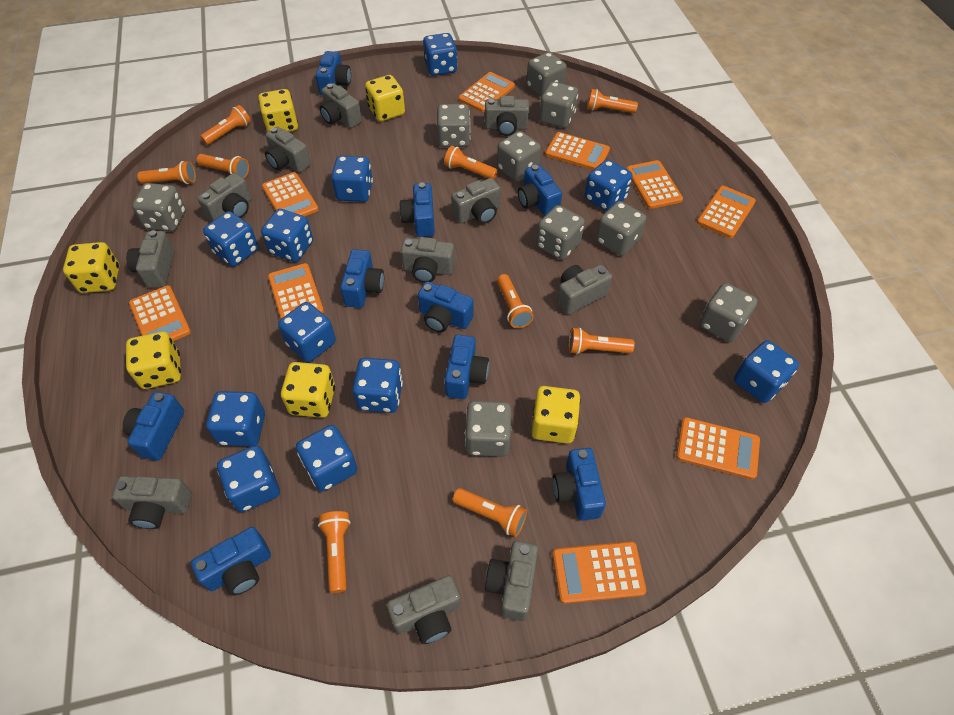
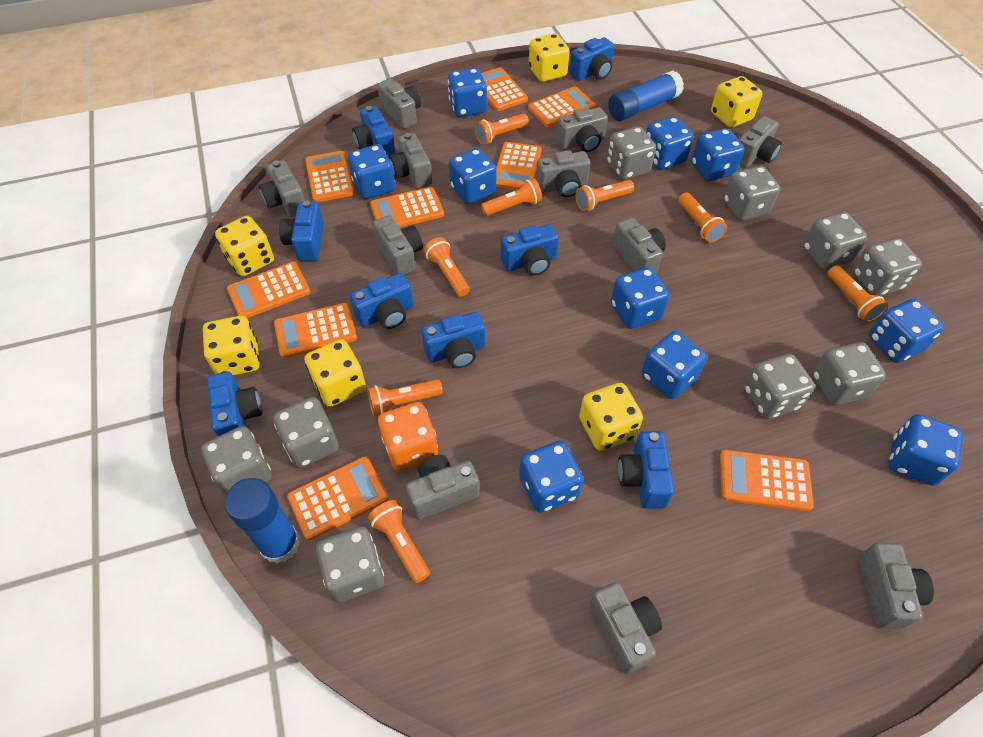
blue camera: [123,392,184,461] [191,527,271,596] [316,51,351,95] [340,249,384,308] [399,183,435,237] [418,281,474,332] [445,335,489,399] [518,164,562,216] [553,448,606,521] = 9 -> [207,371,262,436] [279,201,324,261] [350,273,413,329] [352,106,395,157] [421,312,485,368] [500,224,559,276] [569,37,614,81] [618,431,674,509] = 8
blue dice: [203,211,258,266] [206,391,265,446] [217,445,280,512] [261,209,313,262] [278,302,336,362] [296,425,357,492] [331,155,373,202] [352,358,403,413] [423,33,457,76] [585,159,632,211] [734,340,799,403] = 11 -> [348,144,395,199] [448,68,487,117] [449,148,496,204] [519,441,583,513] [611,267,669,329] [641,331,707,399] [646,117,693,170] [691,128,744,181] [869,298,944,363] [889,414,963,486] = 10
blue glue stick: none = 0 -> [225,478,300,564] [608,71,684,121] = 2
orange dice: none = 0 -> [378,402,438,471] = 1
orange flashlight: [137,161,196,184] [196,154,249,178] [200,105,251,145] [318,511,351,593] [444,146,498,179] [453,488,527,537] [497,274,534,328] [568,328,635,355] [587,89,638,113] = 9 -> [367,379,443,416] [368,500,430,583] [424,237,470,297] [475,114,529,144] [481,178,542,216] [575,180,634,211] [678,192,727,242] [827,265,888,322] = 8

